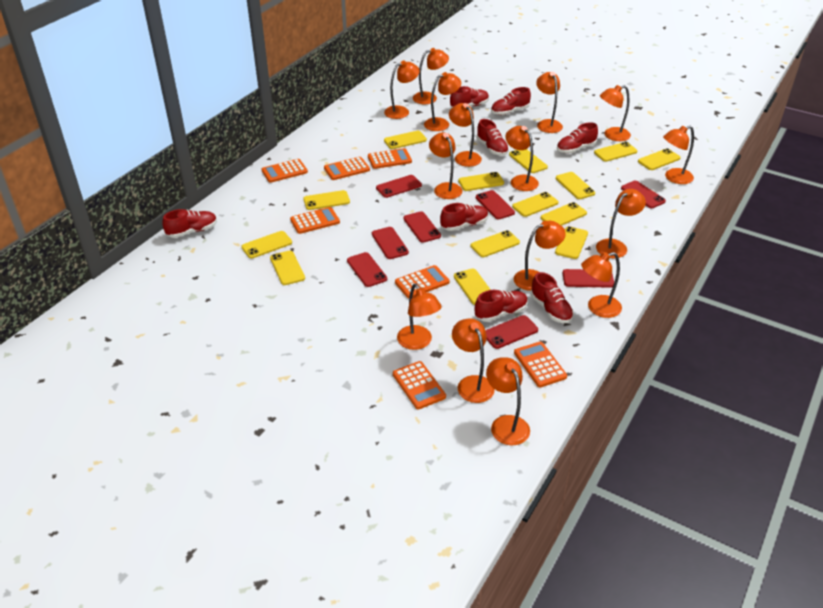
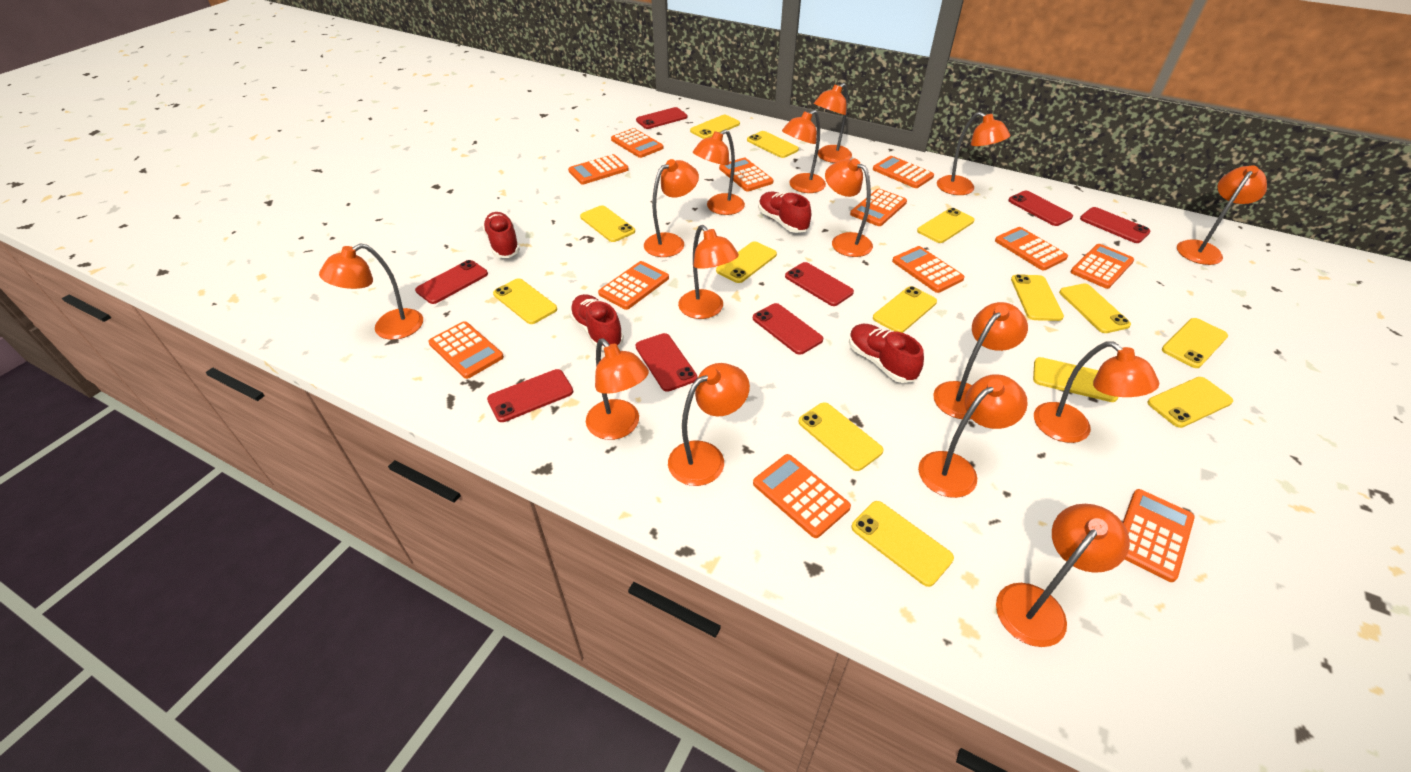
orange calculator: [262,159,308,183] [290,207,340,234] [324,157,370,180] [368,148,412,169] [393,361,446,409] [395,265,450,298] [514,342,567,387] = 7 -> [428,321,504,379] [568,154,629,184] [598,261,669,310] [611,128,664,158] [719,158,773,191] [753,454,851,538] [850,189,907,226] [873,156,934,188] [892,246,965,293] [995,227,1068,270] [1071,244,1134,289] [1123,489,1195,582] = 12
red shoe: [162,209,217,238] [440,203,488,231] [450,86,489,108] [475,290,528,322] [476,119,509,156] [491,87,531,115] [531,272,574,323] [557,123,598,153] = 8 -> [483,212,520,258] [569,294,624,350] [758,192,811,233] [849,324,924,383] = 4

